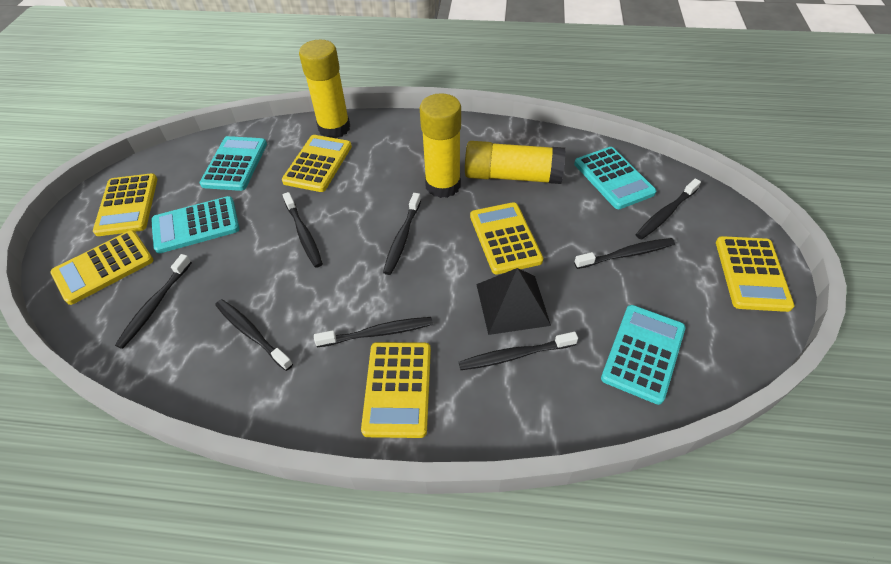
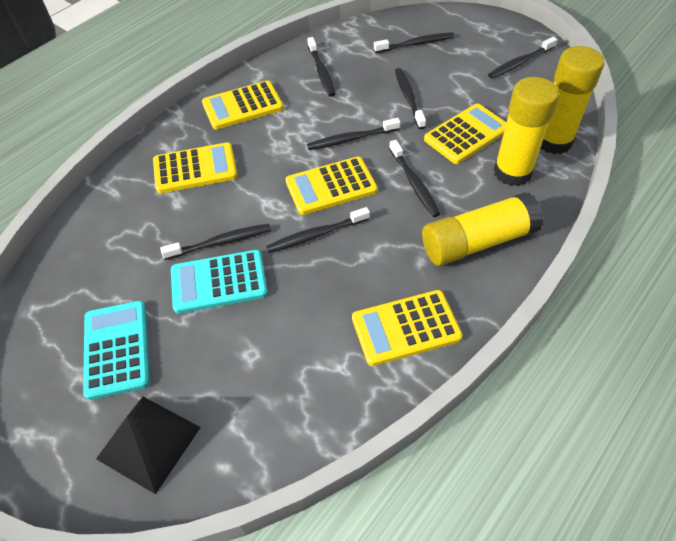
turquoise calculator: [151,196,240,253] [200,136,267,191] [574,147,656,209] [601,305,686,405] = 4 -> [83,301,150,400] [171,250,268,314] = 2
yellow calculator: [50,230,153,305] [93,173,157,236] [282,135,352,192] [361,342,431,438] [470,202,543,274] [716,236,794,312] = 6 -> [153,142,238,193] [202,81,284,130] [286,157,378,215] [352,290,463,366] [424,103,507,164] = 5

